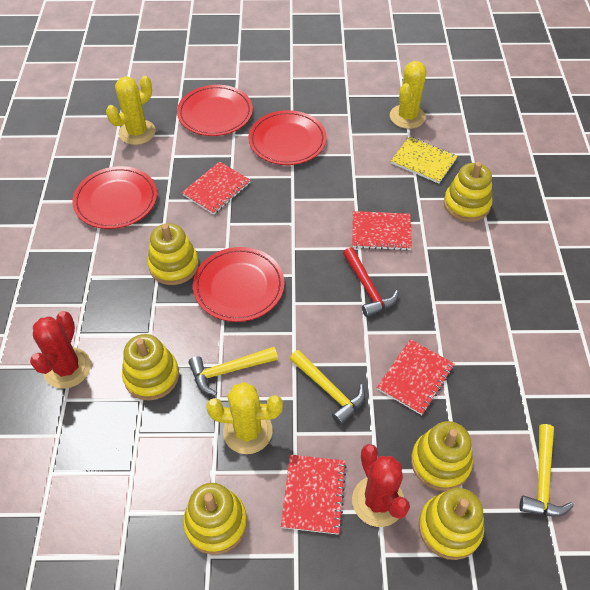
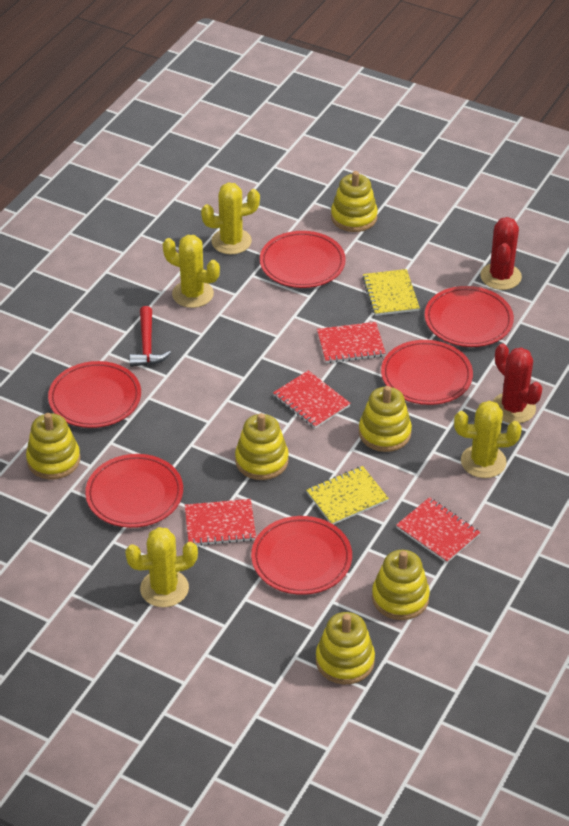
red plate: [72,166,157,229] [177,85,253,136] [193,247,284,322] [248,110,327,165] = 4 -> [48,361,141,428] [85,454,183,528] [251,516,352,595] [260,231,346,288] [381,340,473,405] [425,286,514,347] = 6
yellow cactus: [106,76,156,145] [206,382,283,454] [390,61,427,129] = 3 -> [125,527,198,607] [163,235,220,308] [201,183,260,254] [454,401,522,478] = 4
yellow hammer: [189,347,278,396] [290,350,365,425] [519,424,574,517] = 3 -> none = 0
yellow notebook: [391,136,458,184] = 1 -> [306,466,389,525] [362,269,420,316] = 2

